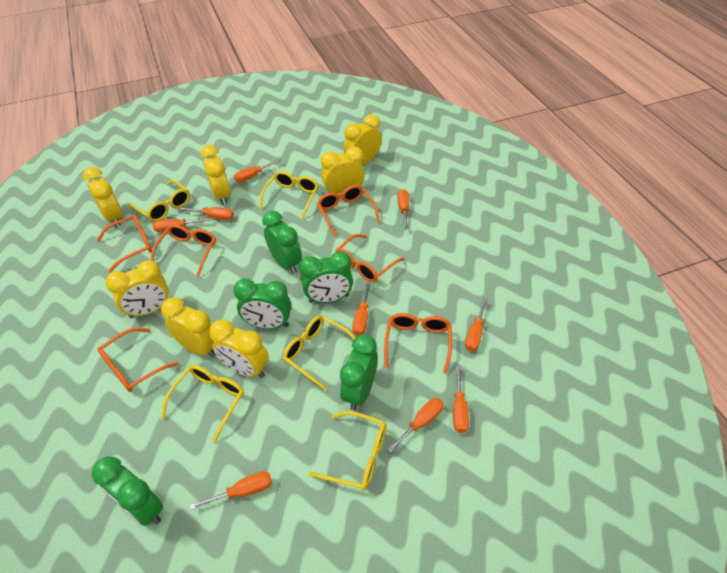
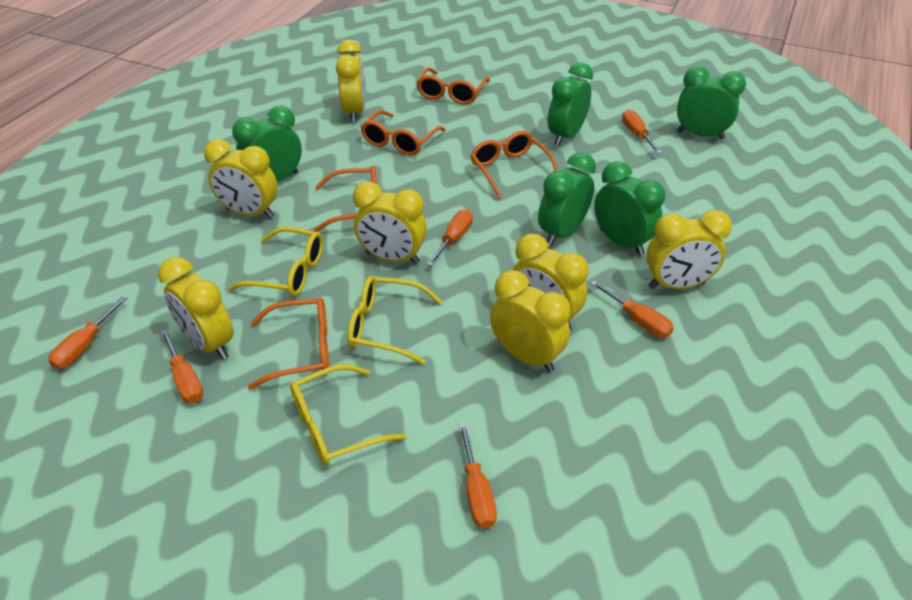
orange glasses: [96,215,152,272] [97,328,179,392] [151,224,216,277] [317,185,380,237] [335,234,405,282] [384,313,452,374] = 6 -> [248,297,329,390] [314,166,377,232] [360,110,446,156] [416,67,489,105] [471,131,558,199] = 5
orange screwdriver: [153,218,211,232] [179,207,234,220] [189,471,272,510] [234,159,282,183] [352,282,371,336] [387,398,443,453] [397,189,409,230] [453,365,469,433] [465,298,487,351] = 9 -> [48,296,128,369] [160,329,203,403] [427,209,473,266] [458,423,497,528] [590,280,674,338] [622,110,662,154] = 6
yellow glasses: [129,180,190,222] [161,365,244,443] [259,171,319,219] [283,315,355,391] [308,411,386,490] = 5 -> [228,227,323,296] [290,364,407,465] [347,276,443,364] = 3

